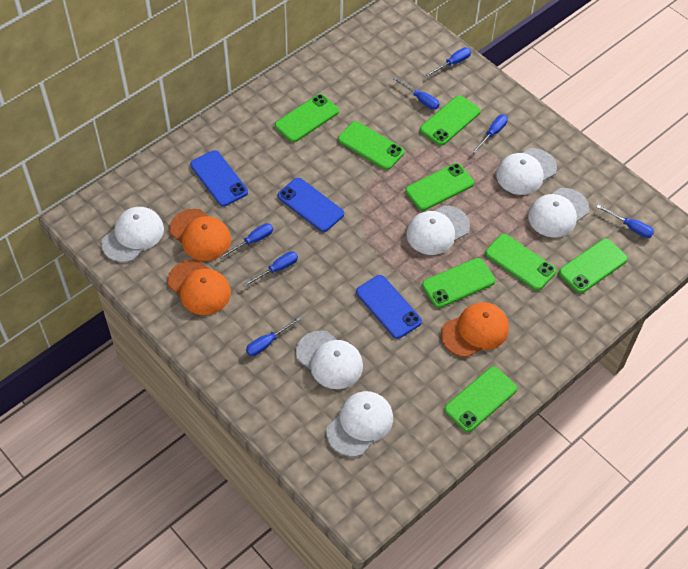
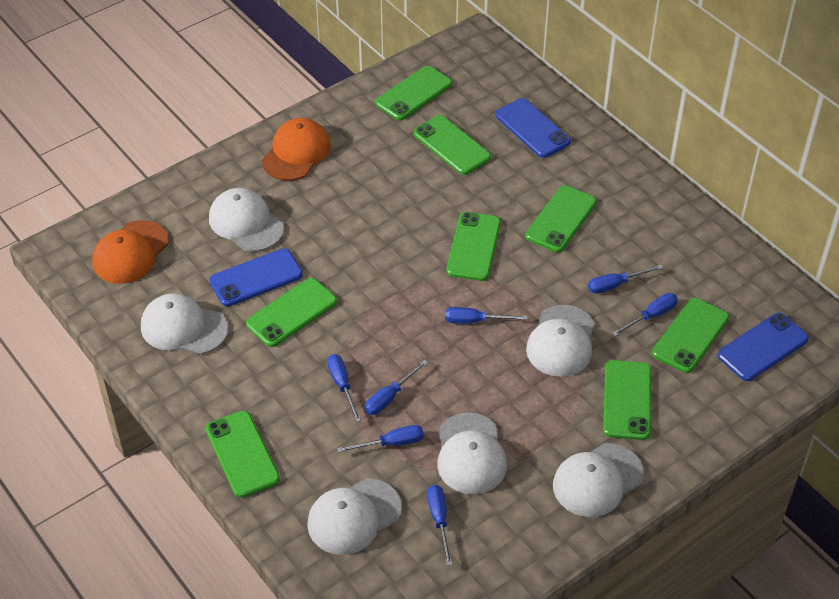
orange cap: [167,260,231,315] [169,209,231,261] [441,302,509,357] = 3 -> [92,220,169,284] [262,118,331,181] = 2

